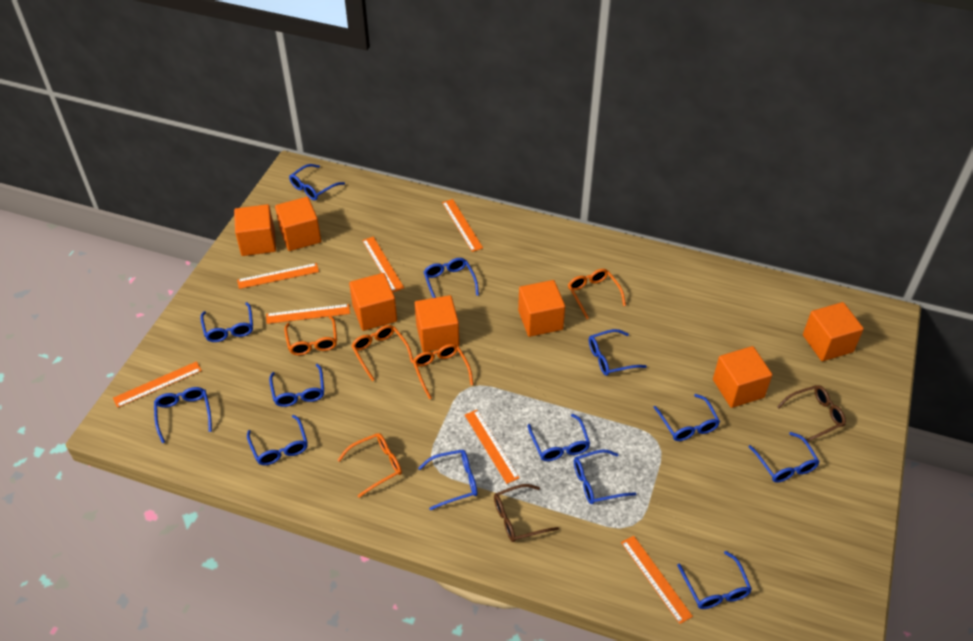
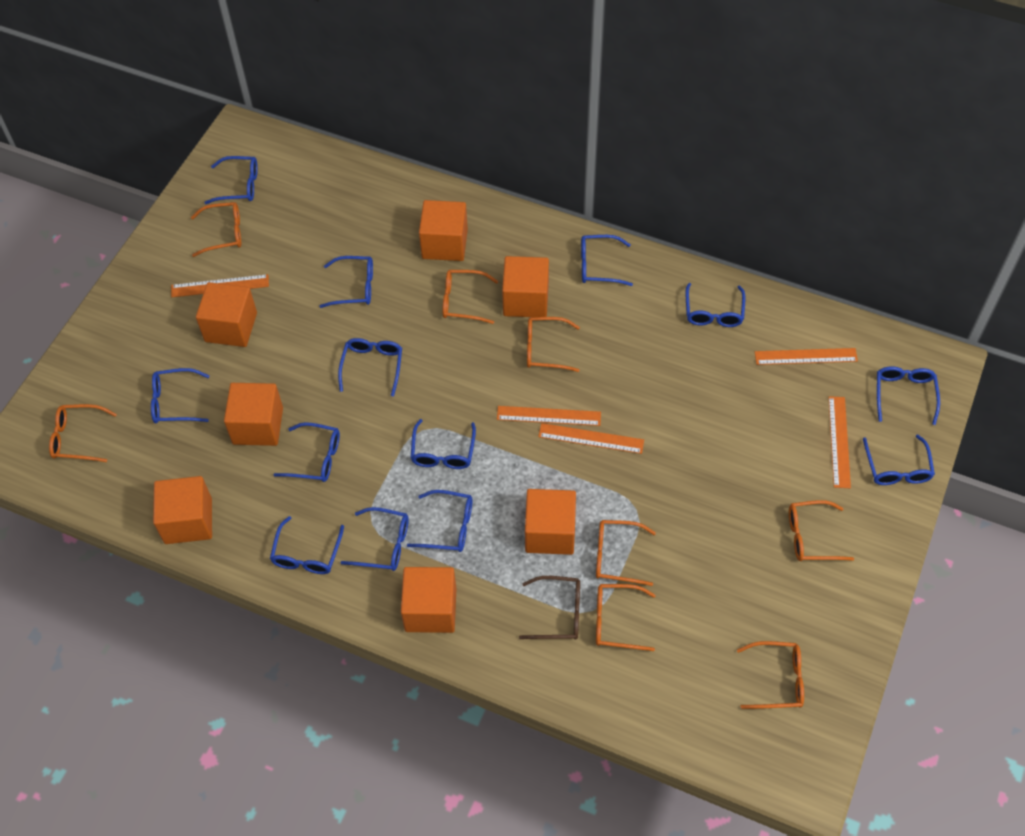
brown glasses: [494,484,559,542] [777,385,846,444] = 2 -> [519,576,580,640] = 1
orange glasses: [284,316,337,355] [338,433,402,498] [351,325,413,381] [413,344,473,400] [568,269,626,319] = 5 -> [49,404,117,462] [191,202,241,257] [443,270,498,324] [527,317,580,372] [596,520,656,586] [596,584,656,651] [737,641,804,709] [789,500,854,561] = 8
orange ruler: [113,361,202,408] [237,263,319,289] [266,304,350,324] [362,237,404,292] [442,199,483,252] [465,410,519,484] [621,536,693,624] = 7 -> [171,274,269,297] [497,406,601,426] [538,423,644,454] [755,348,858,365] [828,396,851,488] = 5

